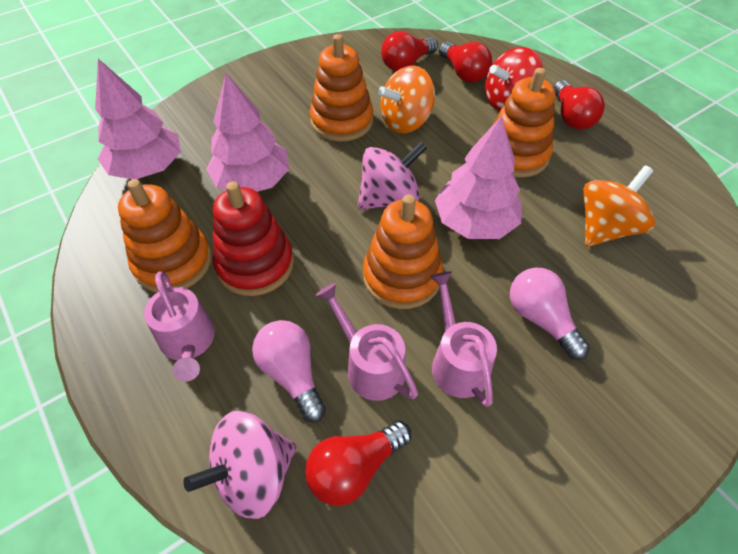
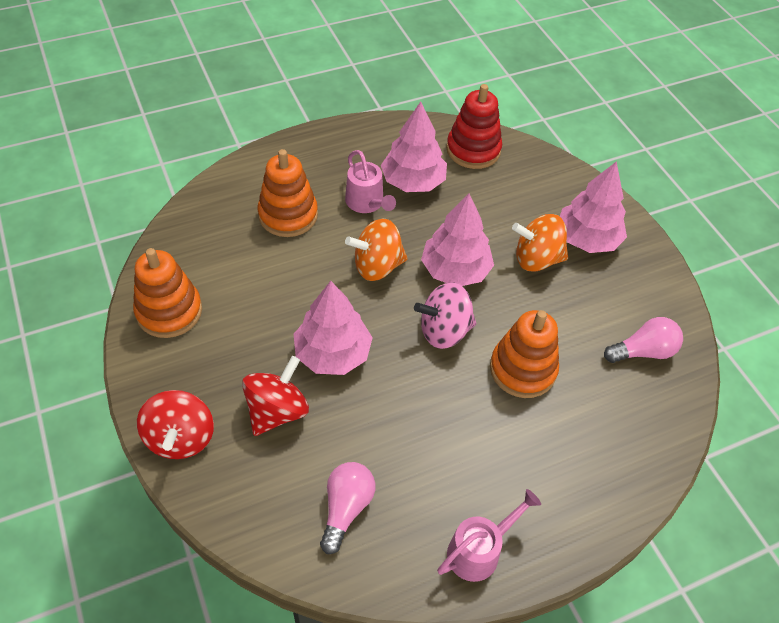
orange stacking toy: [118,179,212,293] [310,34,373,142] [363,194,443,309] [492,68,556,178] = 4 -> [133,248,202,338] [258,149,318,237] [490,310,559,398] = 3
pink spinning top: [183,411,297,519] [358,141,427,210] = 2 -> [414,282,476,349] = 1
pink tree: [95,59,181,179] [206,73,289,192] [435,116,522,239] = 3 -> [294,281,373,375] [381,102,447,192] [421,194,494,286] [560,161,627,253] = 4
pink watering can: [144,271,215,382] [316,283,418,401] [429,271,497,407] = 3 -> [345,150,396,213] [437,489,541,582] = 2
red light bulb: [305,421,411,506] [381,31,438,71] [439,42,492,82] [554,80,605,130] = 4 -> none = 0
red spinning top: [485,47,543,111] = 1 -> [137,390,214,459] [242,356,309,436] = 2

